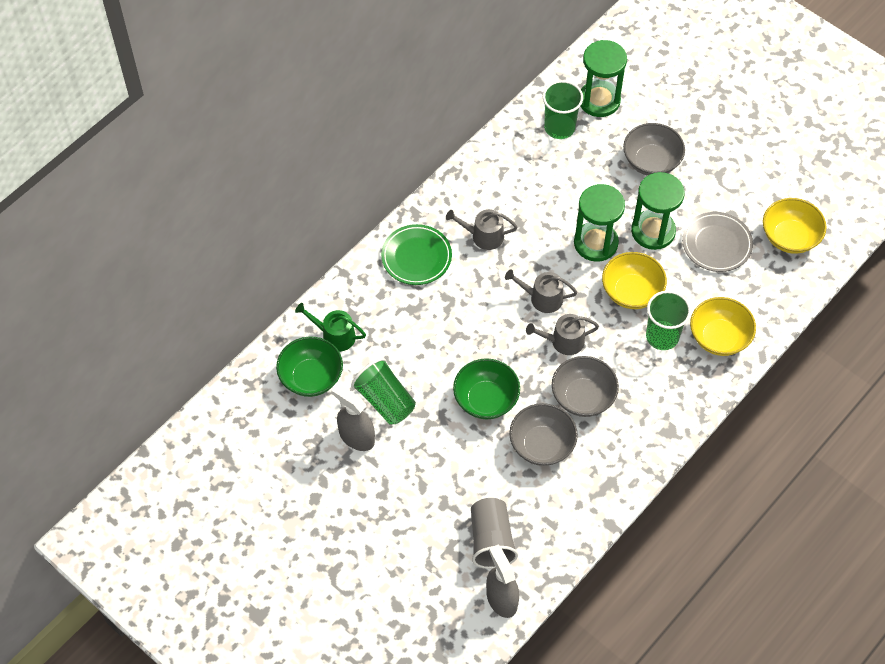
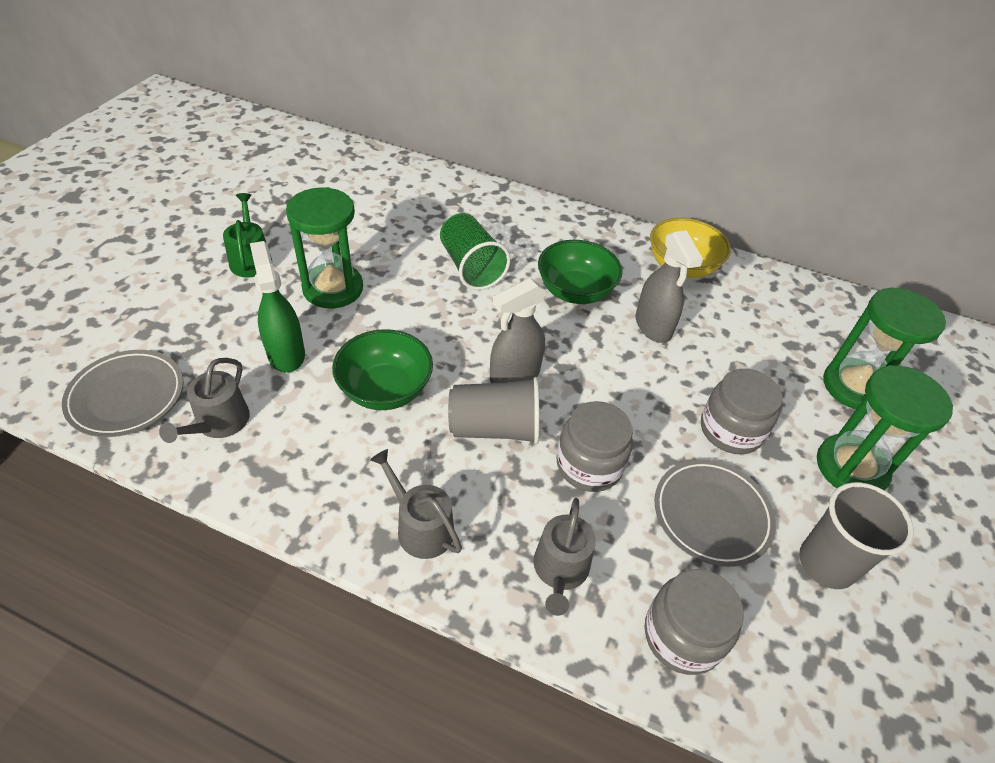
green cup: [351,358,416,425] [543,80,583,139] [646,291,691,350] = 3 -> [440,213,510,290] = 1
green plate: [381,224,452,285] = 1 -> none = 0
green spray bottle: none = 0 -> [250,241,305,373] = 1
grey bowl: [509,403,578,466] [552,356,619,417] [623,123,685,176] = 3 -> none = 0
grey cup: [471,498,518,569] = 1 -> [448,377,539,444] [799,482,914,589] = 2
grey jar: none = 0 -> [557,401,633,492] [645,569,744,675] [701,369,782,454] = 3
grey plate: [682,212,753,272] = 1 -> [62,350,184,437] [654,459,776,567] = 2
yellow bowl: [602,252,667,309] [690,297,756,356] [763,198,827,254] = 3 -> [650,218,731,278] = 1

